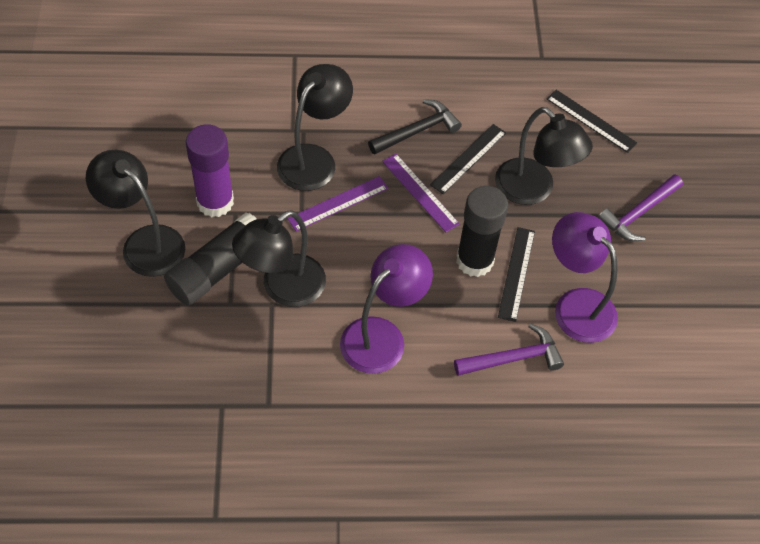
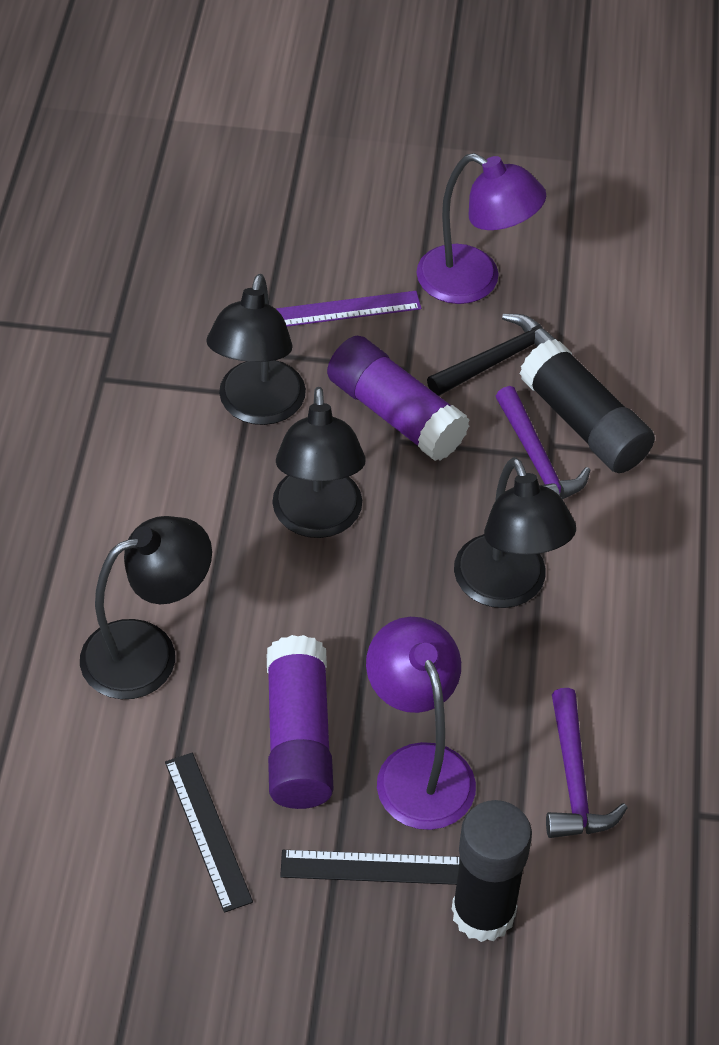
black ruler: [430,124,506,194] [498,227,535,322] [547,90,637,153] = 3 -> [165,753,253,913] [280,850,460,885] = 2
purple glue stick: [186,124,234,217] = 1 -> [267,635,333,809] [327,336,470,461] = 2
purple ruler: [287,176,388,231] [382,154,460,232] = 2 -> [275,291,421,327] = 1

